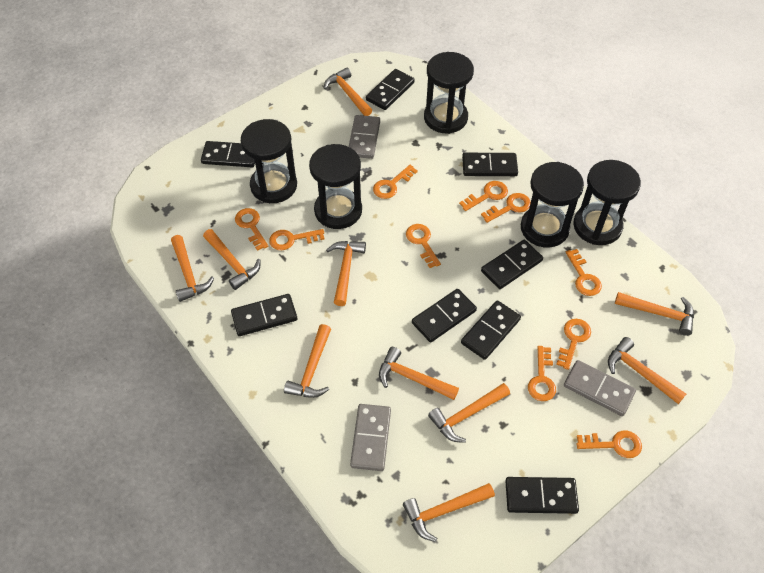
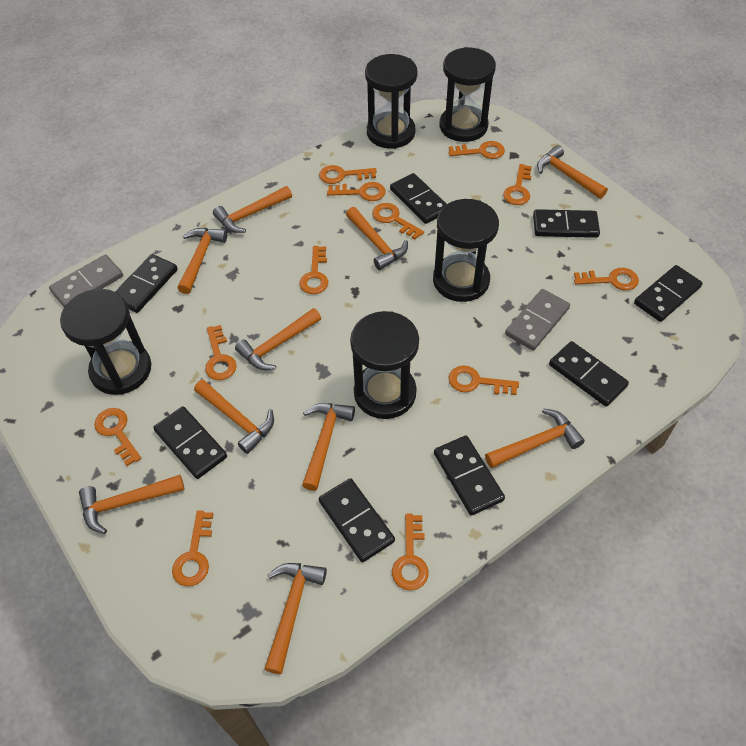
grey domino: [349,115,380,159] [350,404,391,471] [564,360,636,416] = 3 -> [49,255,123,307] [505,289,570,351] = 2
orange key: [235,208,268,251] [269,229,324,250] [373,165,418,199] [406,224,441,268] [459,181,508,211] [481,193,531,223] [528,346,556,401] [556,319,591,370] [566,249,602,296] [577,430,642,458] = 10 -> [94,408,141,466] [172,510,213,587] [205,325,237,380] [299,246,328,294] [319,165,377,184] [327,182,386,201] [372,203,424,240] [392,514,429,591] [448,366,519,395] [449,141,505,159] [503,164,532,205] [574,268,639,291] = 12

